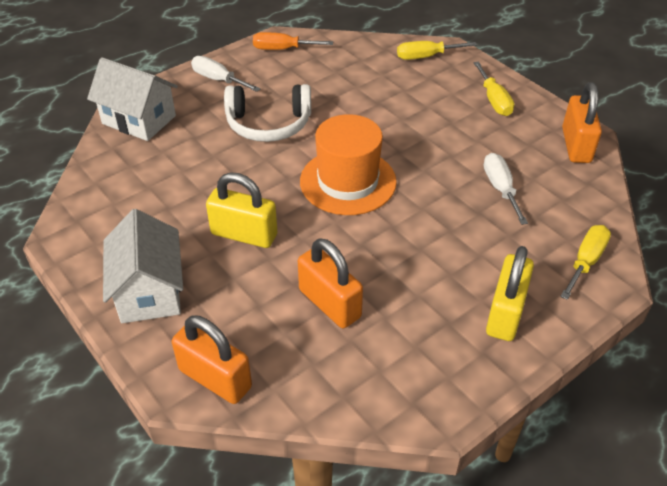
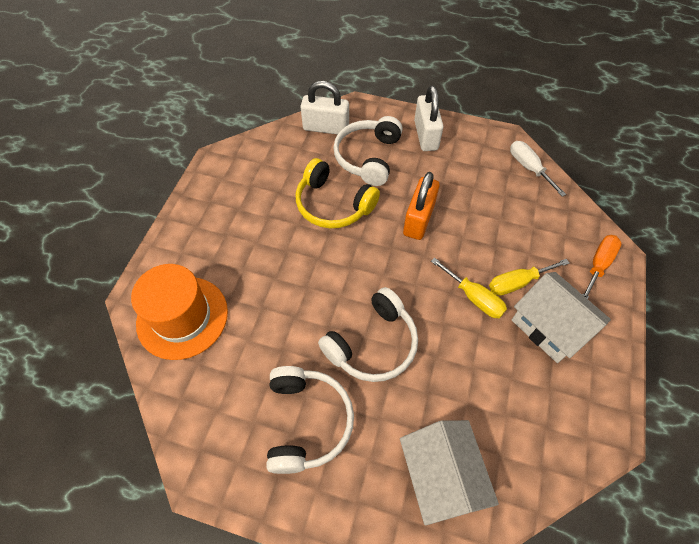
orange padlock: [172,315,252,404] [298,238,363,328] [562,82,602,163] = 3 -> [403,172,440,240] = 1
white headphones: [224,84,311,142] = 1 -> [266,366,354,474] [318,287,418,382] [333,116,403,186] = 3
white padlock: none = 0 -> [300,81,349,135] [414,85,444,151] = 2
white screwdriver: [191,56,261,92] [484,153,528,225] = 2 -> [510,141,566,197] = 1
yellow headphones: none = 0 -> [296,158,380,228] = 1
yellow padlock: [206,173,277,248] [486,246,534,341] = 2 -> none = 0
yellow screwdriver: [397,41,477,60] [473,61,514,116] [560,225,611,300] = 3 -> [431,257,507,318] [489,259,570,296] = 2

